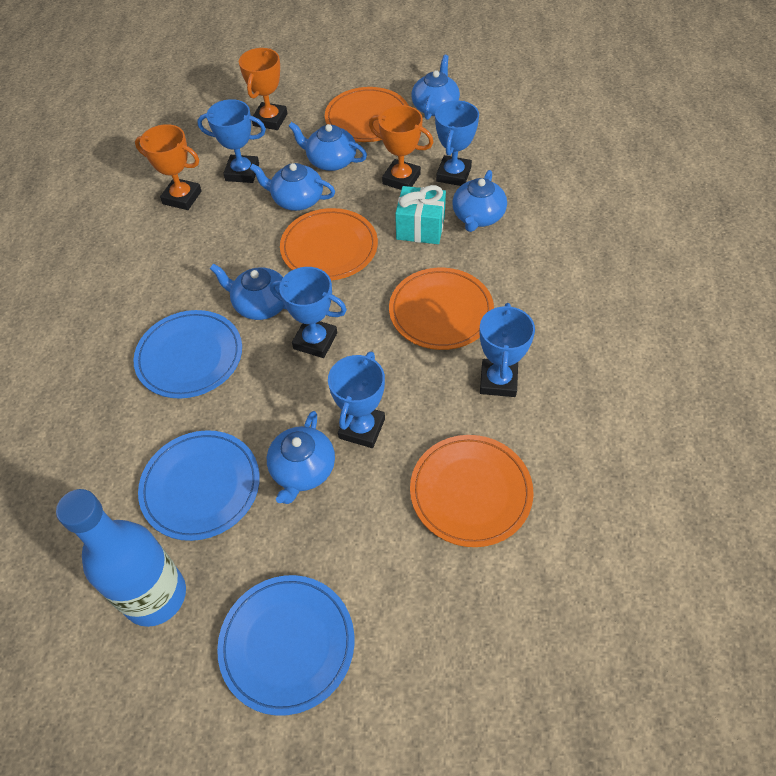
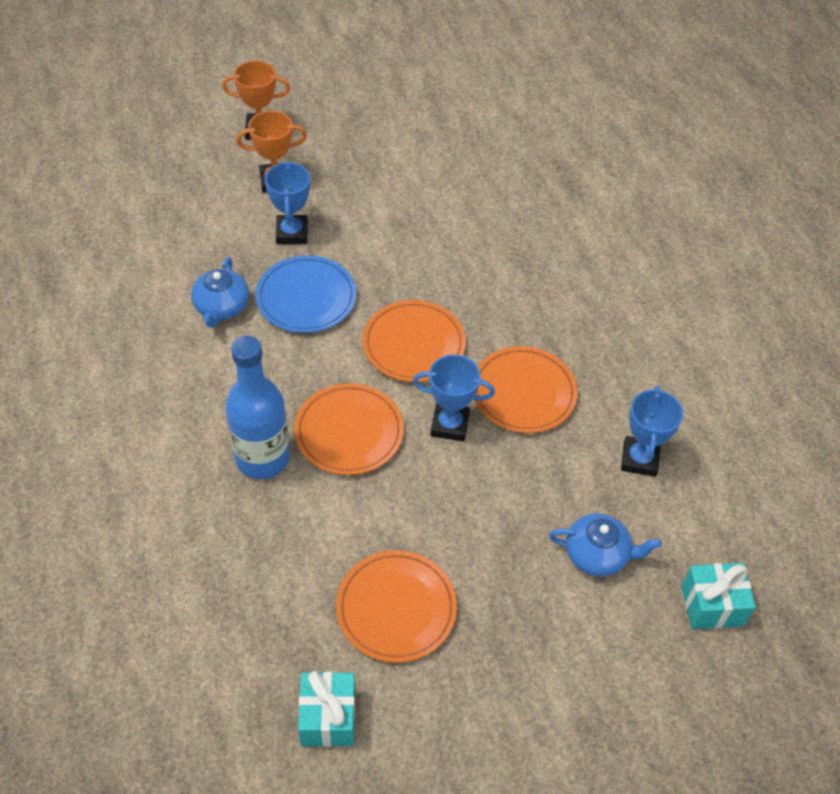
blue plate: [133,310,242,398] [138,430,260,541] [217,575,354,716] = 3 -> [255,255,356,333] = 1
blue teapot: [210,264,286,320] [250,163,335,211] [267,411,335,504] [288,122,367,171] [411,55,460,120] [452,170,507,232] = 6 -> [191,257,249,328] [549,513,662,577] = 2
blue trophy: [197,99,266,183] [270,267,347,358] [328,352,385,448] [435,100,479,186] [479,303,535,397] = 5 -> [265,161,310,244] [413,354,495,441] [621,386,683,477] = 3
orange trophy: [135,124,202,210] [239,48,287,130] [369,105,434,190] = 3 -> [222,61,290,140] [236,111,307,192] = 2
turquoise gift: [395,185,446,244] = 1 -> [298,671,355,747] [681,563,756,629] = 2

